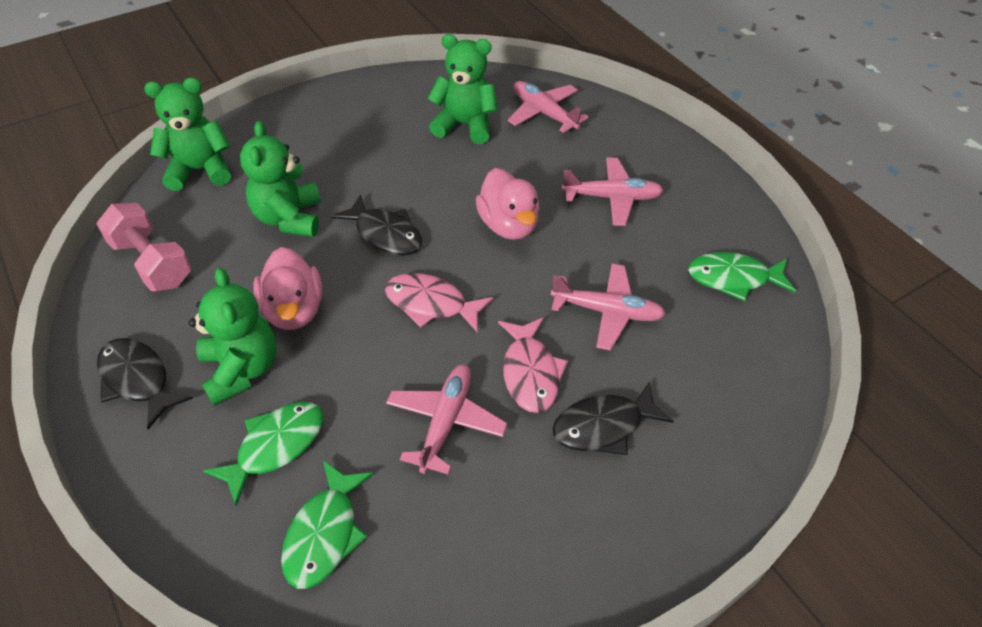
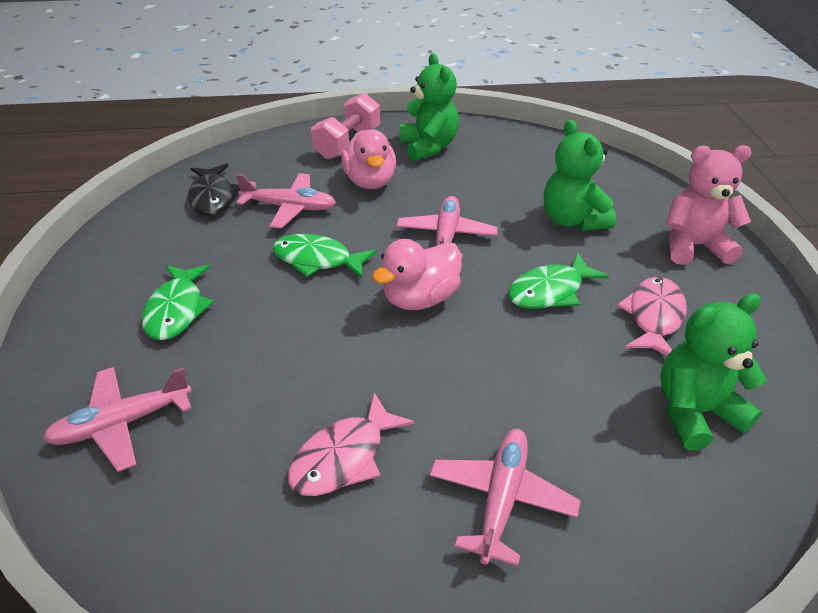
black fish: [97,338,193,430] [331,194,422,256] [552,381,674,455] = 3 -> [188,163,240,215] = 1
green teddy bear: [144,78,231,191] [189,268,277,406] [240,121,321,237] [427,34,498,144] = 4 -> [399,53,459,161] [544,120,616,231] [660,293,767,451] = 3
pink teddy bear: none = 0 -> [666,145,752,265] = 1

